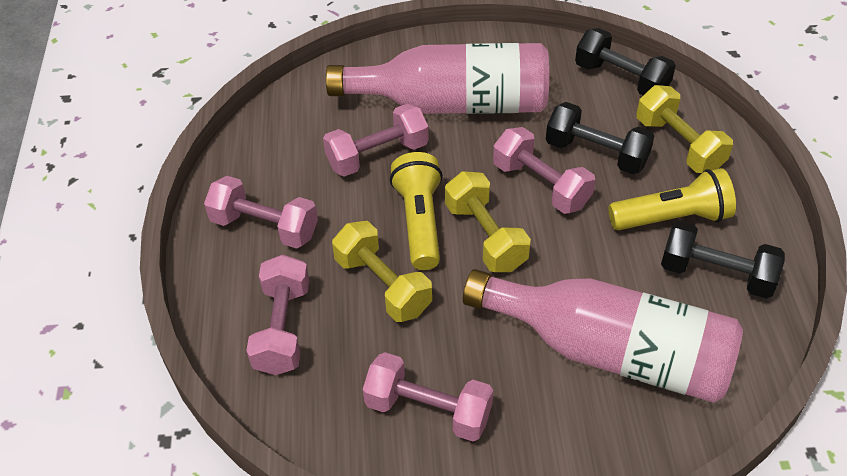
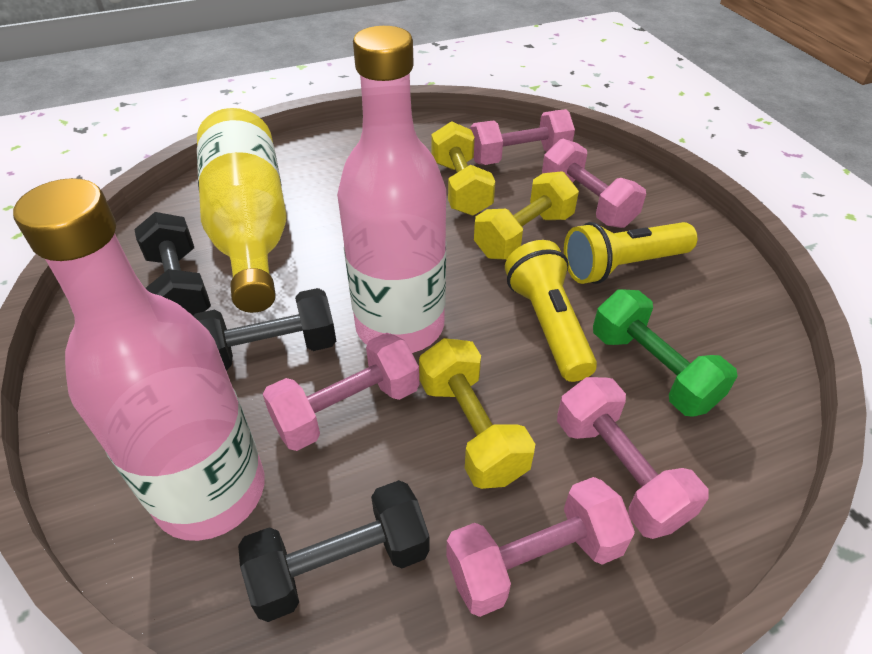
green dumbbell: none = 0 -> [593,289,737,417] = 1
yellow bottle: none = 0 -> [197,108,287,313] = 1

